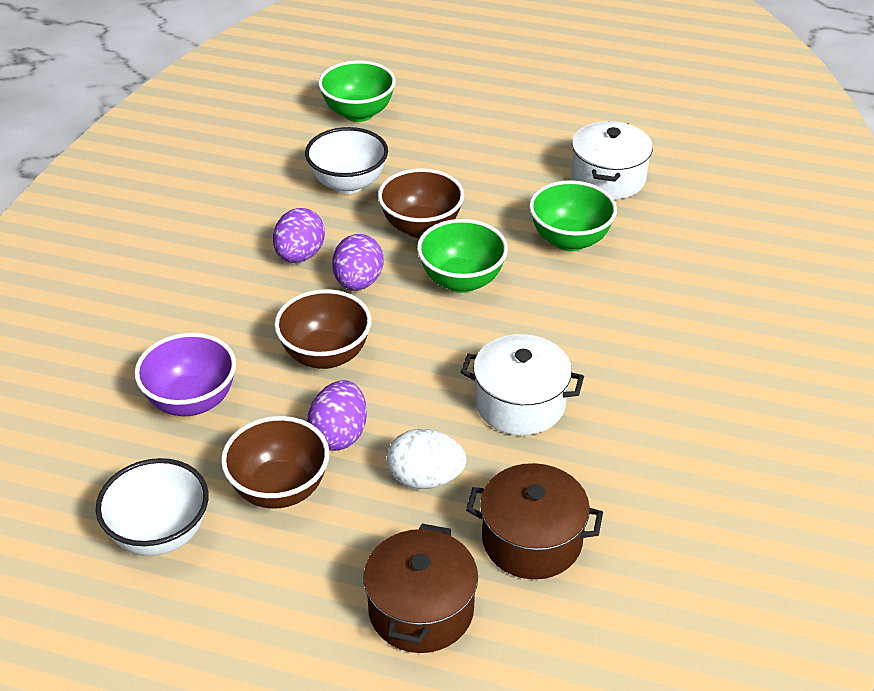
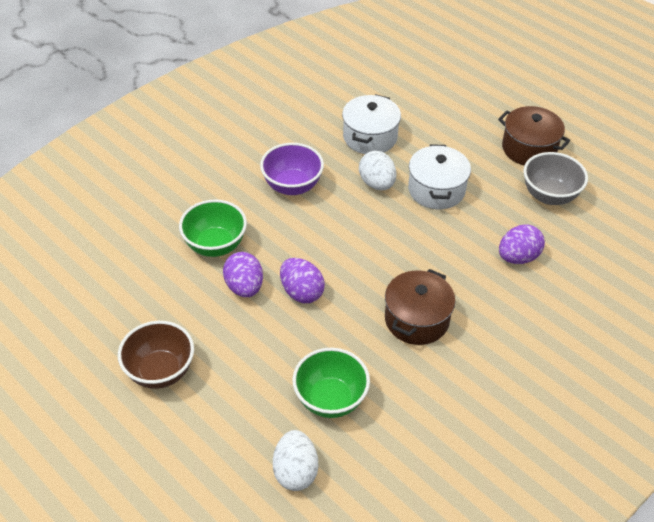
brown bowl: [221,416,329,509] [274,289,372,369] [378,168,464,238] = 3 -> [118,321,194,389] = 1
green bowl: [318,60,396,122] [417,219,508,293] [529,180,617,251] = 3 -> [179,199,247,257] [292,348,370,418] = 2
grey bowl: none = 0 -> [523,152,588,205] = 1
white bowl: [96,458,209,556] [305,127,388,194] = 2 -> none = 0
white egg: [387,429,467,489] = 1 -> [273,430,318,491] [359,151,396,191] = 2

